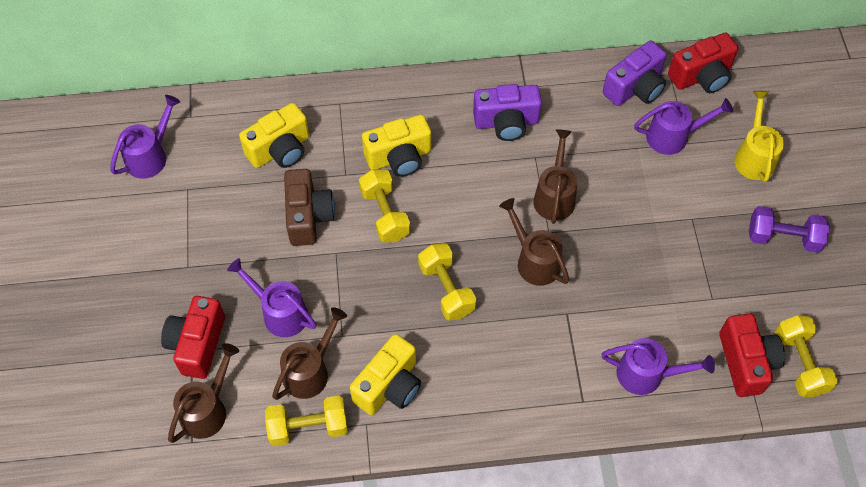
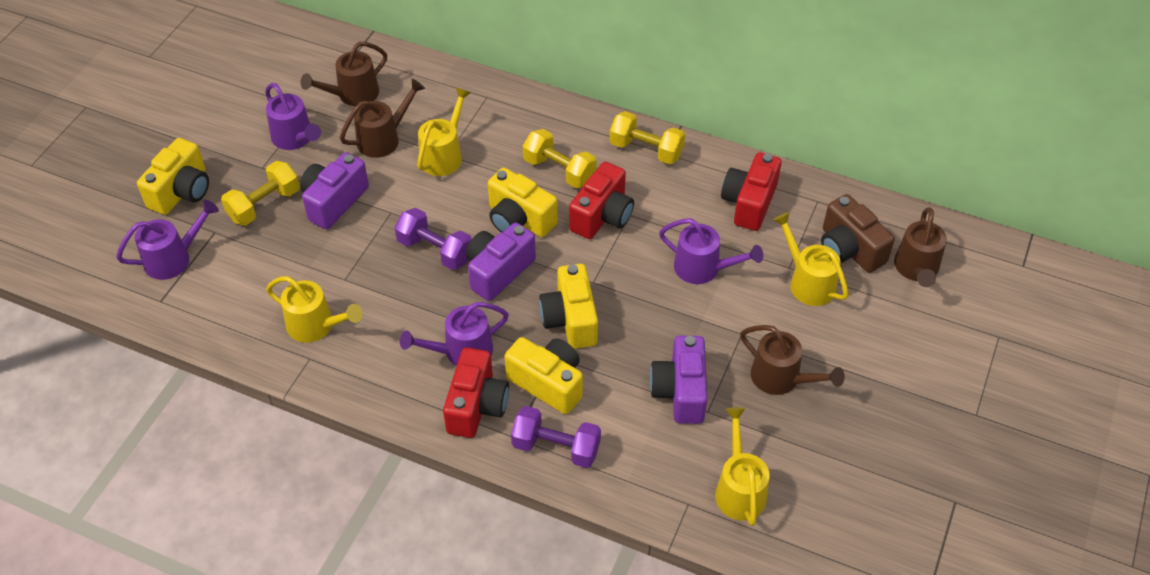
purple camera: [473,84,542,141] [603,41,666,106] = 2 -> [300,152,369,229] [466,222,536,301] [650,336,707,424] = 3
purple dumbbell: [749,206,830,253] = 1 -> [394,208,472,270] [511,406,601,468] = 2
yellow camera: [239,103,309,168] [350,334,421,415] [362,115,431,177] = 3 -> [137,138,209,215] [488,168,558,237] [505,337,583,414] [539,264,598,349] = 4
yellow dumbbell: [265,396,348,446] [359,169,410,242] [418,243,476,321] [775,315,838,397] = 4 -> [221,161,300,226] [523,129,596,188] [610,111,685,164] = 3
yellow watering can: [734,91,784,182] = 1 -> [266,276,363,343] [417,88,471,176] [715,407,770,526] [773,212,849,306] = 4

